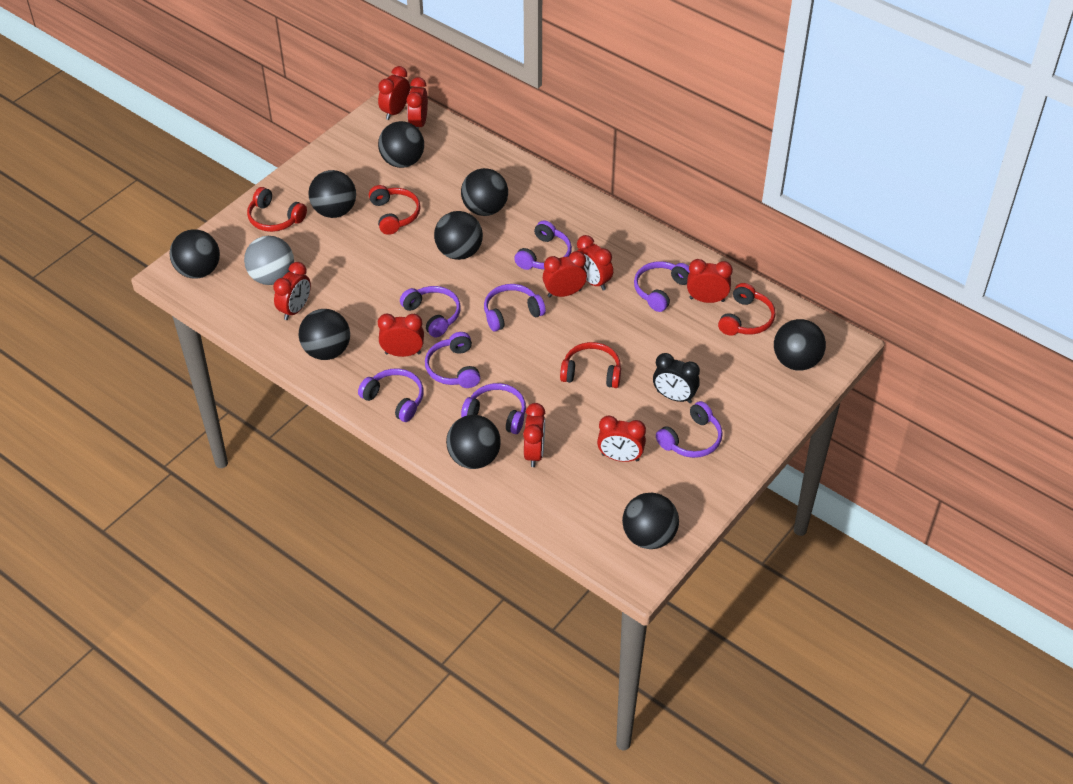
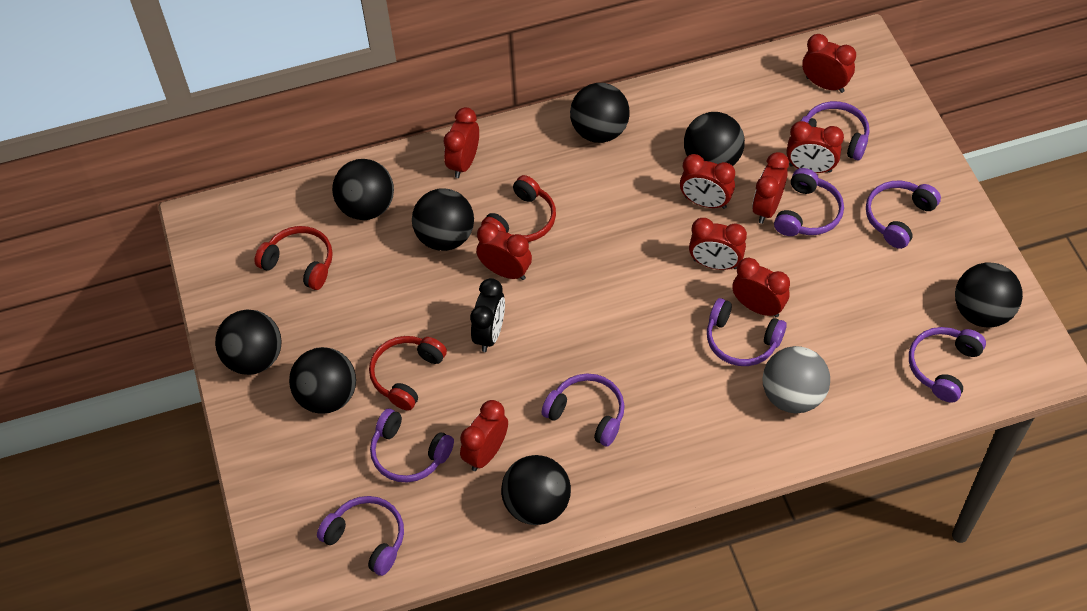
black ball: [170,229,220,279] [299,309,350,360] [308,170,356,218] [378,121,424,168] [434,211,483,260] [446,415,501,469] [461,168,508,216] [622,493,679,549] [774,319,826,371] = 9 -> [215,309,282,375] [289,347,356,414] [332,159,394,220] [412,189,474,251] [501,455,571,525] [570,83,630,143] [684,112,745,166] [955,262,1023,328] = 8
red headphones: [247,187,307,232] [369,185,421,235] [560,342,621,388] [718,283,775,336] = 4 -> [255,226,333,290] [369,336,447,411] [481,175,556,242] = 3

